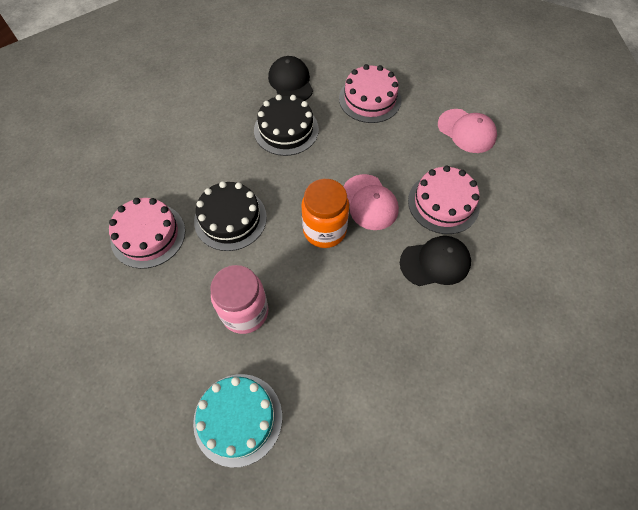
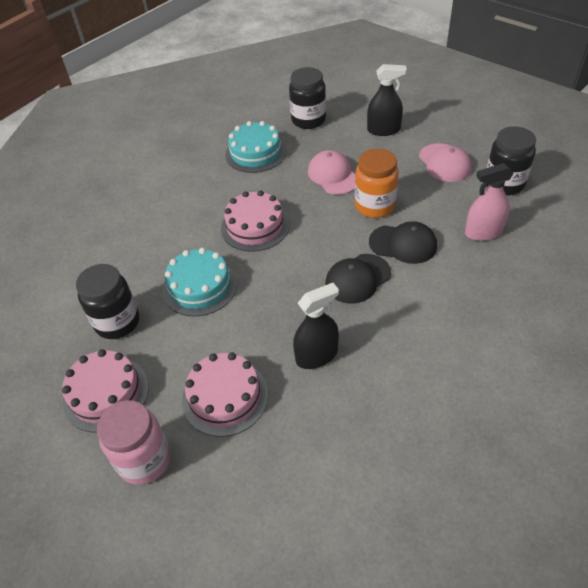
black cake: [194,181,267,251] [254,95,319,156] = 2 -> none = 0
black jar: none = 0 -> [76,264,139,339] [289,67,326,129] [487,126,536,195] = 3
black spray bottle: none = 0 -> [293,283,339,369] [367,64,407,136] = 2
pink spray bottle: none = 0 -> [465,163,514,241] = 1
turquoise cake: [193,374,282,468] = 1 -> [163,248,237,317] [225,121,286,173] = 2

